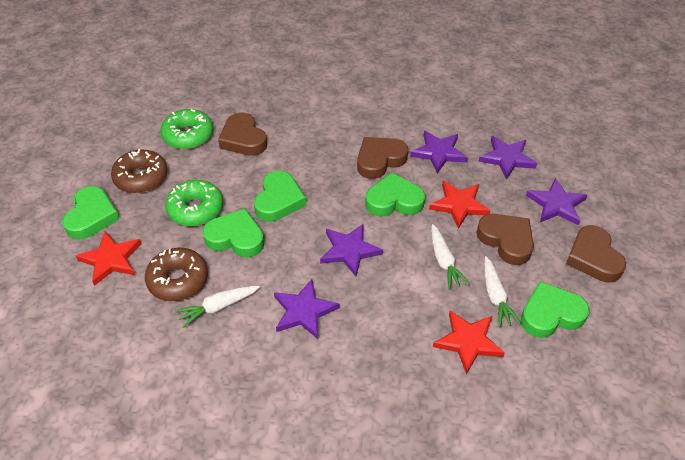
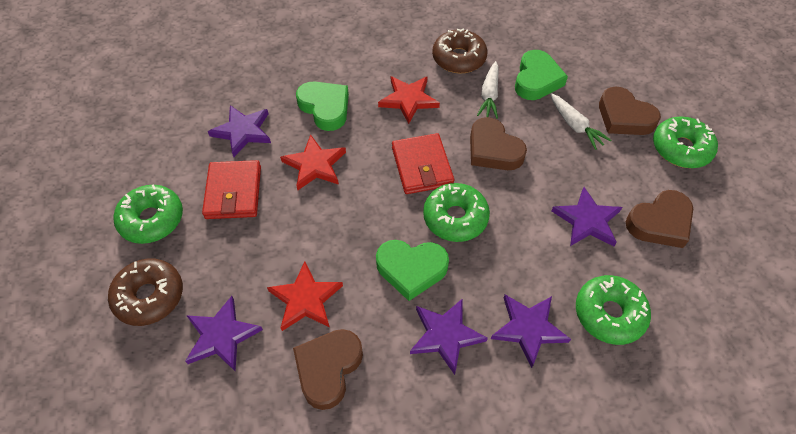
green donut: [161,109,213,149] [165,180,223,226] = 2 -> [113,184,183,244] [423,183,490,242] [576,275,651,345] [653,116,718,168] = 4
green heart: [62,186,120,240] [202,209,264,258] [254,171,306,222] [365,173,425,217] [521,281,589,338] = 5 -> [296,81,349,131] [376,240,449,301] [515,50,568,100] = 3
red wallet: none = 0 -> [202,160,261,219] [392,133,454,194] = 2
white carrot: [175,286,260,328] [431,224,470,290] [484,256,521,327] = 3 -> [477,61,499,119] [550,93,611,150] = 2

